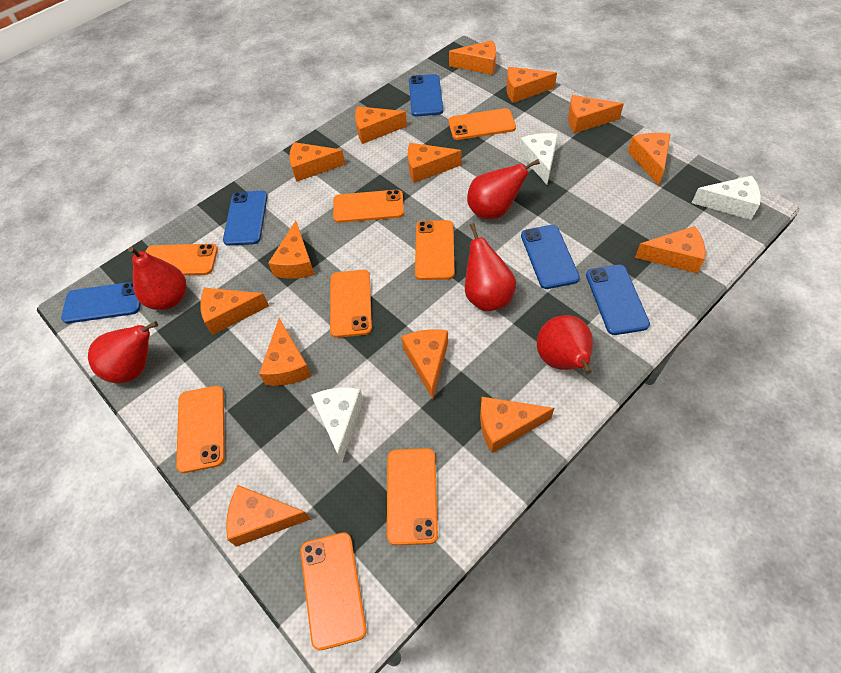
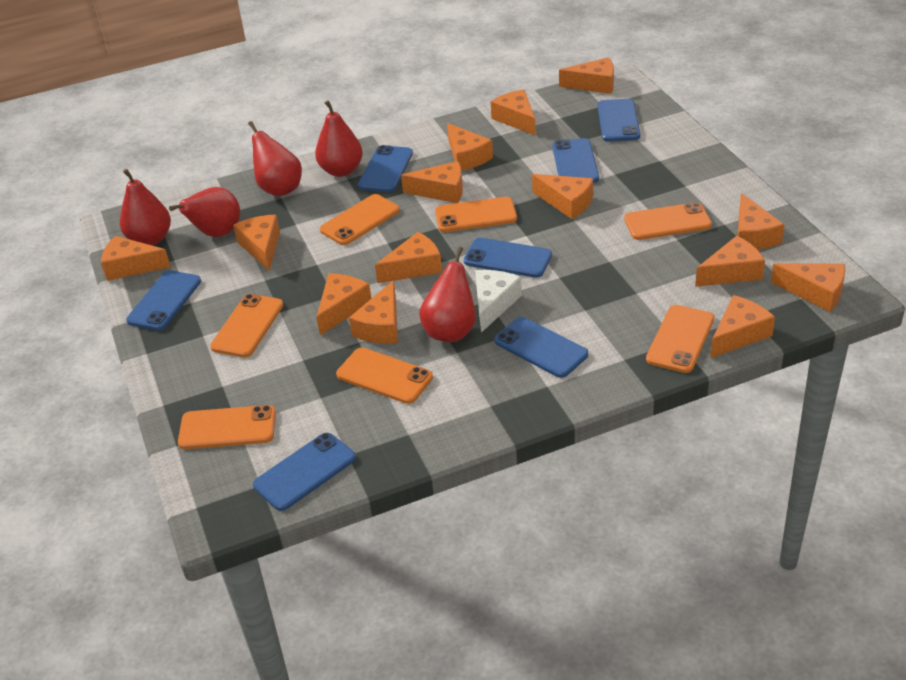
blue phone: [61,282,141,323] [223,191,268,246] [409,74,443,117] [521,225,580,289] [586,265,650,335] = 5 -> [126,270,201,331] [253,433,356,511] [358,145,413,192] [464,238,552,278] [494,317,588,378] [552,138,599,183] [597,99,640,141] = 7
orange phone: [145,244,218,276] [176,386,225,473] [300,532,367,650] [330,270,372,338] [333,190,404,223] [387,448,438,545] [415,220,454,280] [448,108,516,140] = 8 -> [178,405,276,449] [210,294,284,357] [320,194,400,245] [336,347,433,404] [435,197,517,232] [624,202,712,240] [646,305,714,373] = 7
white cheese: [311,388,364,463] [519,133,558,185] [692,176,761,220] = 3 -> [475,270,522,333] = 1

